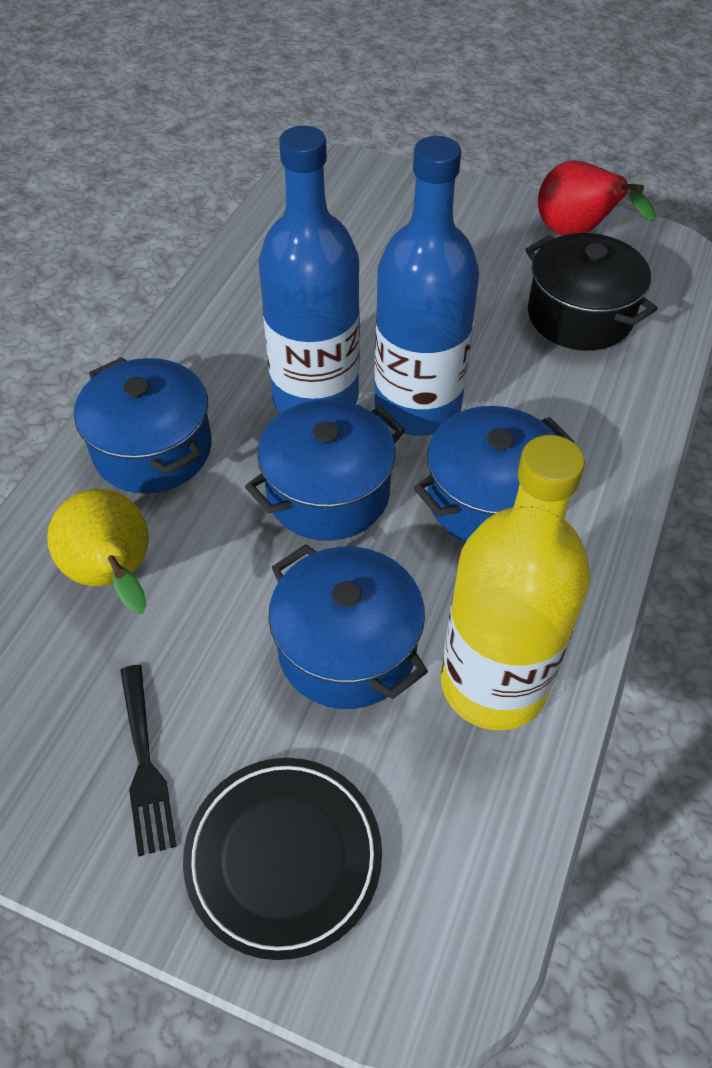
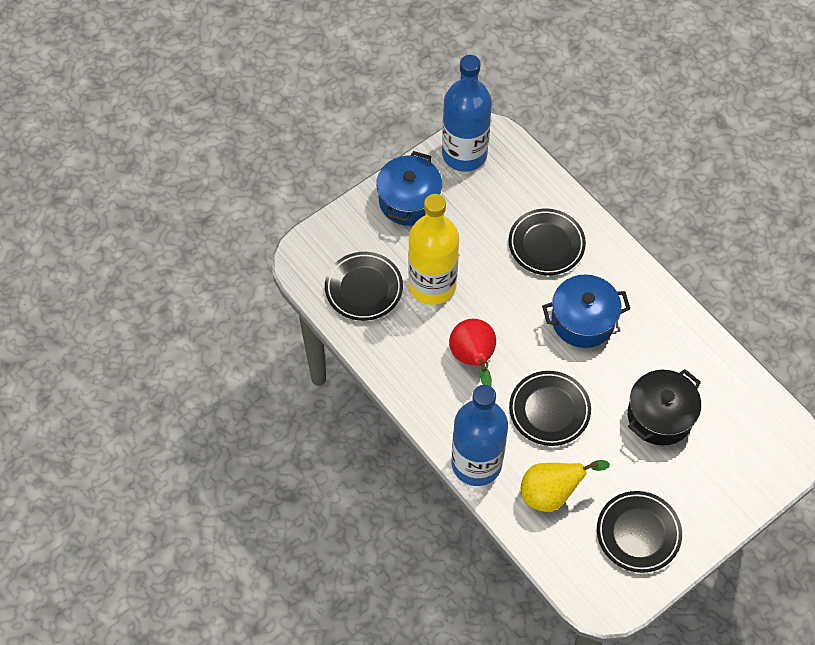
black fork: [120,665,177,856] = 1 -> none = 0
black plate: [183,758,382,960] = 1 -> [325,252,403,321] [509,209,586,275] [509,371,591,446] [597,491,682,573] = 4
blue pot: [74,357,212,494] [245,400,405,541] [269,544,428,709] [414,406,575,542] = 4 -> [376,151,442,226] [542,275,630,348] = 2

